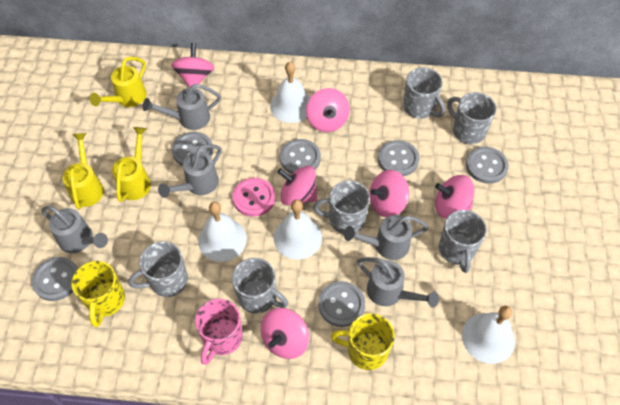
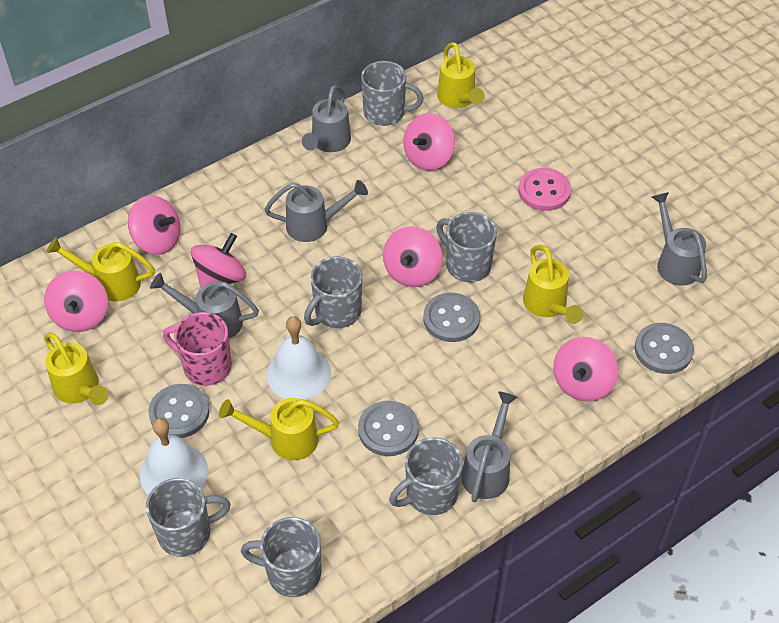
grey button: [31,257,78,301] [172,132,213,166] [280,139,321,174] [318,281,365,327] [378,140,419,176] [466,147,508,184] = 6 -> [148,384,210,438] [358,401,419,456] [423,293,480,342] [635,323,694,374] = 4
white bell: [198,202,247,262] [270,62,310,123] [274,199,322,259] [462,306,515,364] = 4 -> [140,418,208,495] [267,316,331,400] = 2
yellow mug: [71,261,125,327] [331,313,395,370] = 2 -> none = 0
yellow watering can: [62,133,104,209] [90,57,147,107] [112,127,151,202] = 3 -> [44,333,108,405] [47,237,155,301] [219,398,339,460] [437,42,485,108] [523,245,583,324] = 5

